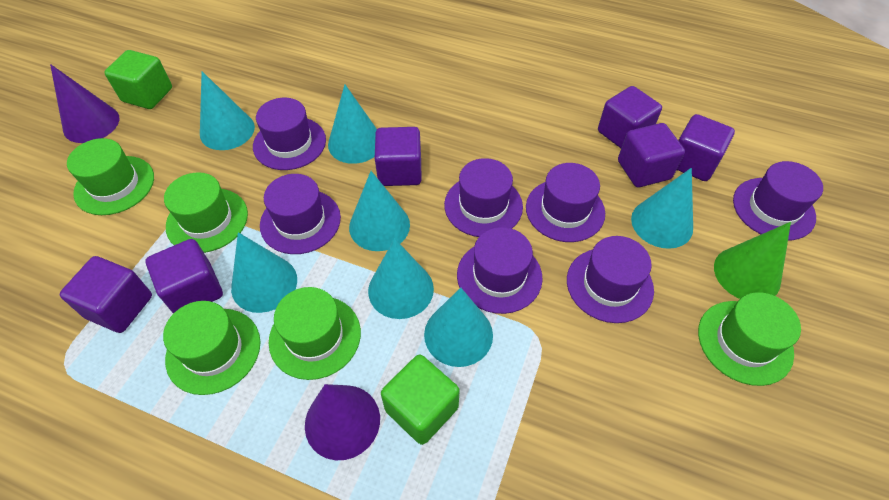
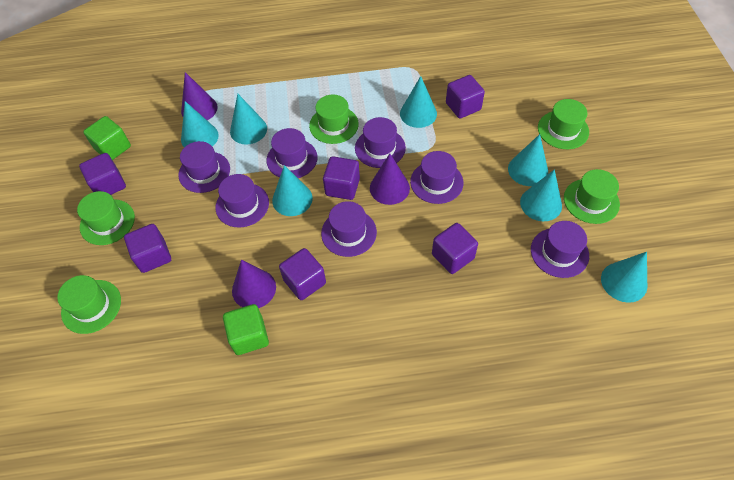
green cone: [714,222,791,299] = 1 -> none = 0
purple cone: [50,64,119,143] [305,384,380,460] = 2 -> [181,72,218,120] [232,260,276,308] [370,153,410,205] = 3

